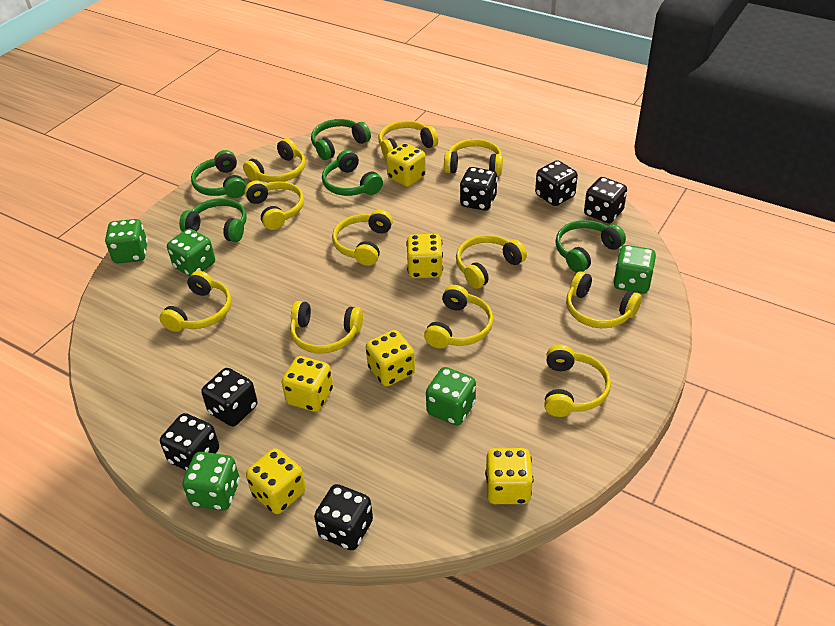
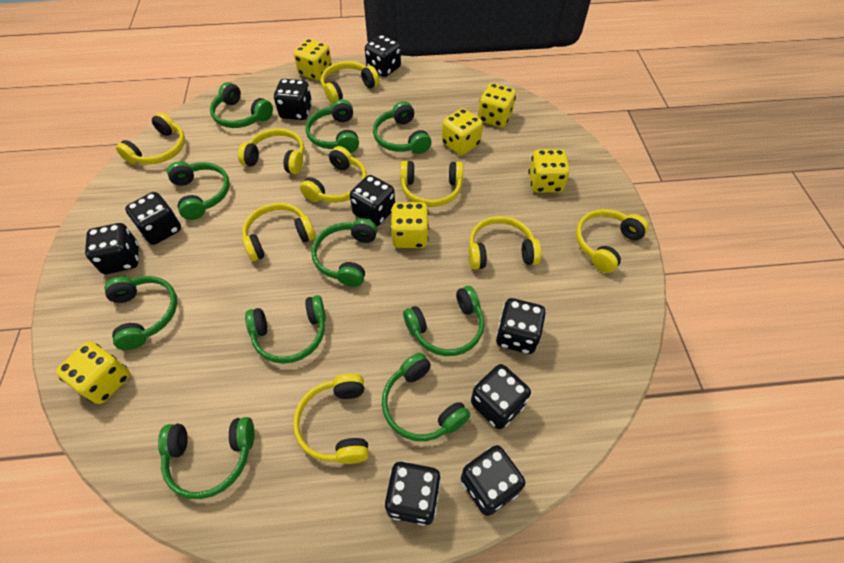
black dice: [160,413,219,471] [201,368,258,427] [314,484,373,550] [460,167,498,211] [535,160,578,206] [584,177,627,223] = 6 -> [85,223,138,274] [125,192,181,245] [274,79,312,120] [350,175,395,226] [365,35,401,77] [385,461,441,526] [461,445,526,516] [471,364,531,429] [496,298,546,354] = 9
green dice: [105,219,148,263] [167,229,215,276] [182,452,240,511] [426,367,476,426] [613,245,656,293] = 5 -> none = 0
green headphones: [179,198,246,242] [191,150,246,198] [311,119,371,160] [322,150,383,196] [555,220,626,273] = 5 -> [104,276,177,350] [158,417,255,499] [167,161,230,220] [210,82,273,128] [245,295,326,364] [306,99,359,153] [311,218,378,287] [373,101,431,154] [382,353,470,441] [403,286,484,356] = 10
yellow headphones: [160,271,232,332] [243,138,305,182] [244,180,304,230] [290,301,363,353] [332,210,393,266] [378,120,438,159] [424,285,493,348] [444,139,503,176] [456,235,527,289] [544,344,611,417] [566,271,642,328] = 11 -> [116,112,185,165] [238,128,304,174] [242,203,315,261] [293,374,369,464] [300,146,367,203] [321,61,379,104] [400,161,463,207] [468,216,541,270] [576,209,649,273] = 9

